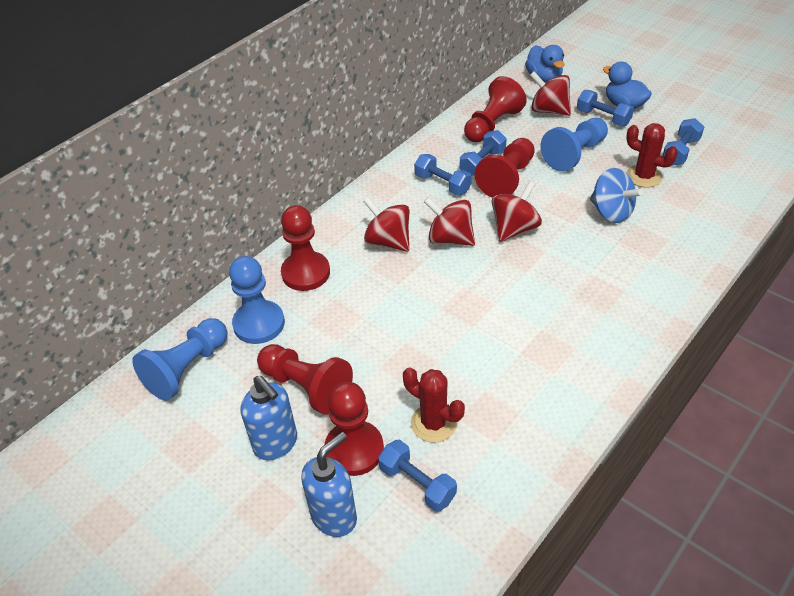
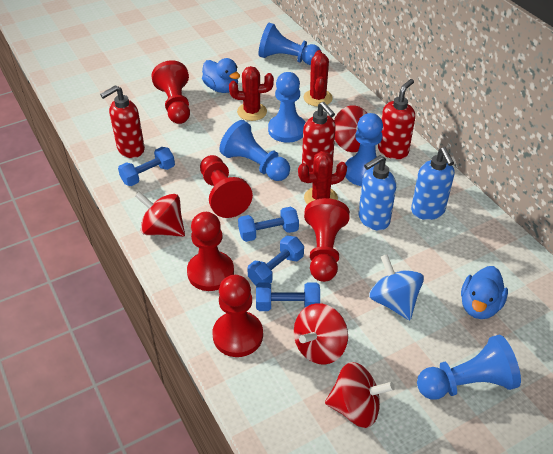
blue dumbbell: [378,440,457,512] [414,154,472,195] [460,130,507,176] [577,90,634,126] [663,118,704,166] = 5 -> [118,147,175,186] [238,207,299,242] [247,236,304,286] [256,282,320,311] = 4
blue pawn: [132,318,228,401] [229,256,285,344] [541,118,608,172] = 3 -> [220,120,290,181] [259,23,321,65] [268,72,306,143] [345,113,383,186] [417,335,521,400] = 5
red cactus: [403,367,465,443] [626,123,678,188] = 2 -> [229,66,274,121] [298,151,347,205] [303,50,333,107] = 3
red soap dispenser: none = 0 -> [100,85,145,158] [302,102,336,172] [378,79,415,159] = 3

